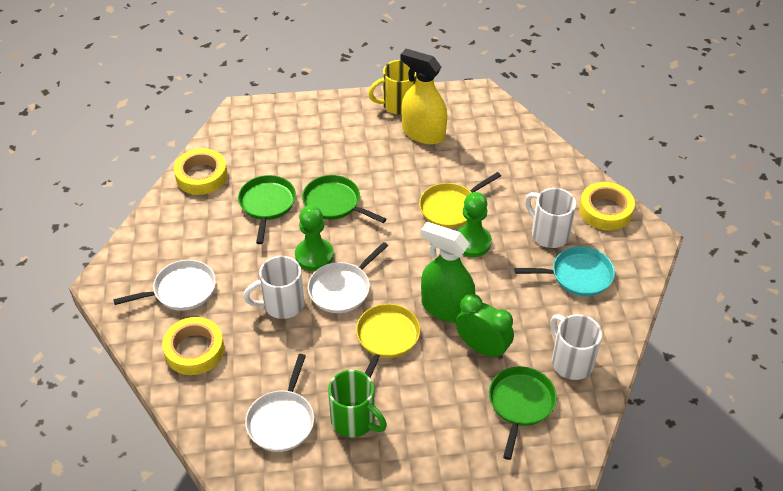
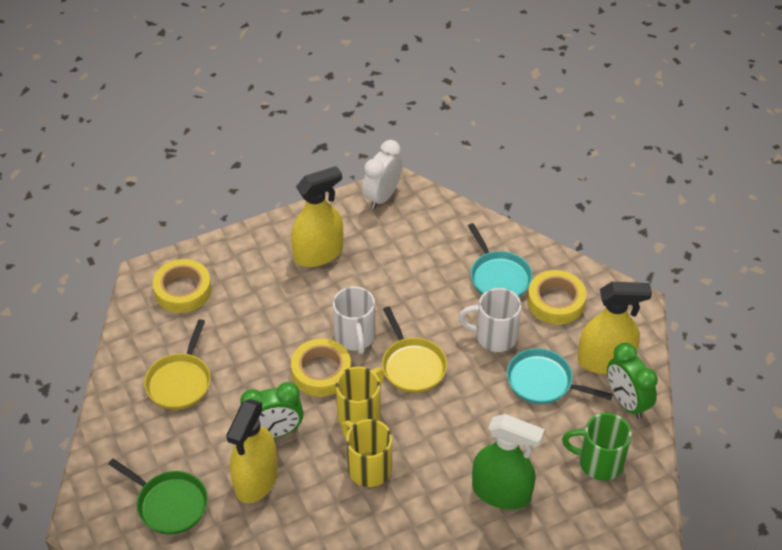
green clock: [456,294,514,359] = 1 -> [240,382,304,438] [607,343,658,419] = 2
green pan: [238,175,296,244] [302,175,386,223] [489,366,557,460] = 3 -> [108,459,208,535] = 1
green pawn: [295,205,334,271] [457,192,492,257] = 2 -> none = 0
turquoise pan: [515,246,615,296] = 1 -> [468,223,533,297] [507,348,613,404] = 2
white clock: none = 0 -> [362,140,403,209] = 1
white mug: [243,256,304,319] [525,188,576,248] [551,314,602,380] = 3 -> [333,286,375,354] [458,288,522,352] = 2
white pan: [113,260,216,311] [245,354,314,452] [308,242,388,313] = 3 -> none = 0
yellow mug: [368,60,417,115] = 1 -> [336,366,385,429] [342,419,392,487] = 2
yellow spray bottle: [400,49,447,145] = 1 -> [226,399,278,503] [291,166,343,267] [578,282,652,374] = 3

